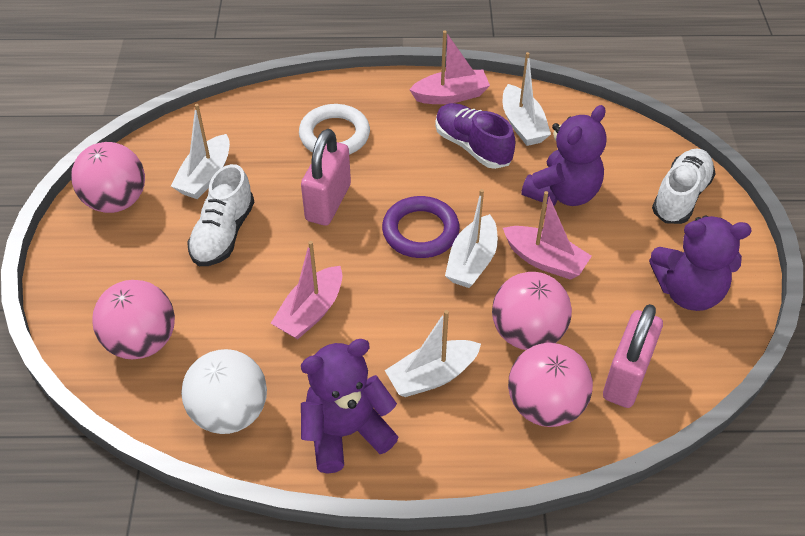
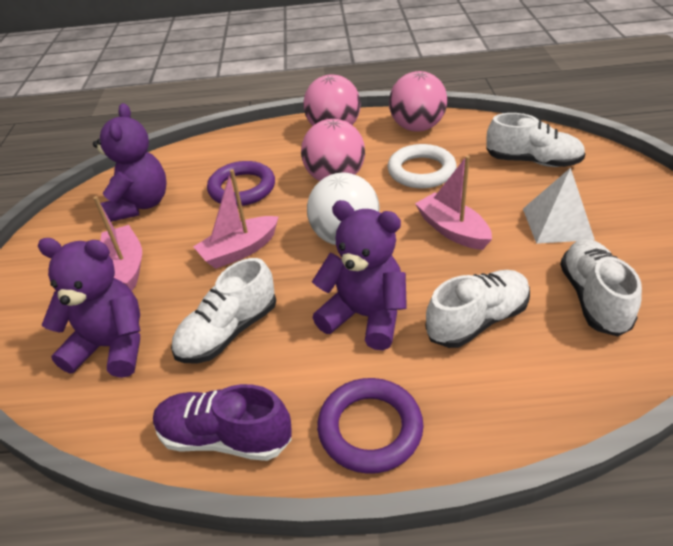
pink ball: [71,142,145,213] [92,280,175,359] [492,272,572,350] [508,343,593,427] = 4 -> [301,119,365,181] [303,74,361,126] [389,71,447,132] = 3
pink padlock: [301,129,351,226] [603,304,663,408] = 2 -> none = 0
purple ring: [382,196,460,258] = 1 -> [207,161,275,206] [317,378,423,474] = 2
white boat: [171,104,230,199] [385,310,481,397] [445,189,498,288] [503,52,551,146] = 4 -> none = 0
white pyramid: none = 0 -> [523,168,595,244] = 1
white shoe: [187,164,254,266] [652,149,716,224] = 2 -> [171,258,276,363] [425,270,530,348] [486,113,585,167] [560,239,642,336] = 4

